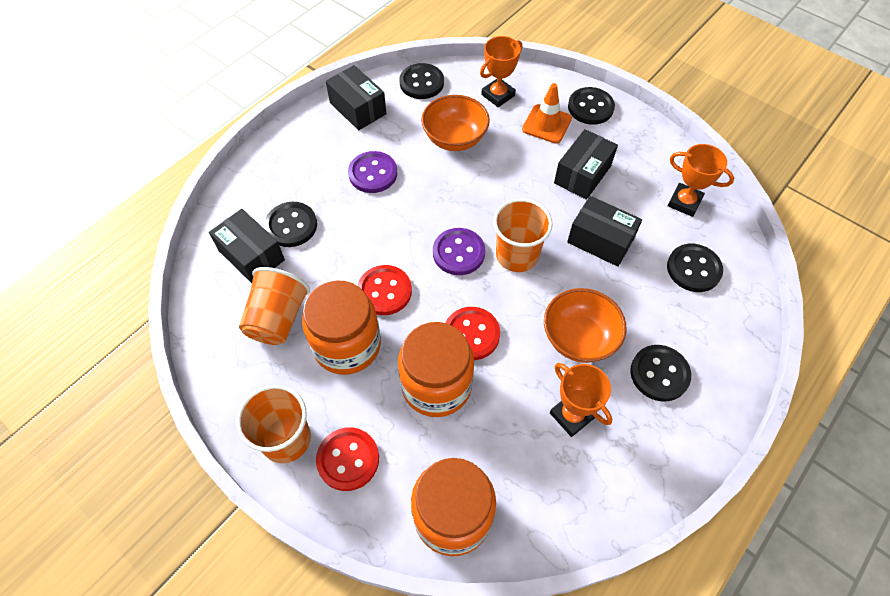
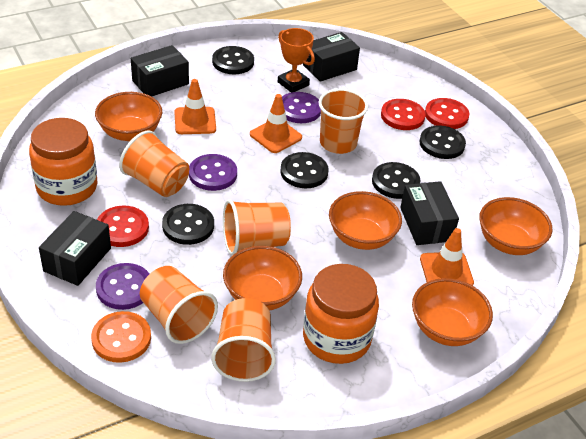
orange bowl: [421,95,490,151] [544,288,627,363] = 2 -> [95,92,162,141] [223,246,302,311] [329,191,402,250] [412,278,493,346] [479,197,552,255] = 5
orange button: none = 0 -> [91,311,151,363] = 1
orange cup: [236,385,311,463] [239,267,310,345] [493,199,553,272] = 3 -> [119,130,189,197] [140,266,218,344] [211,298,276,382] [223,200,291,255] [319,89,368,154] = 5
orange jar: [302,280,381,375] [398,322,474,417] [411,458,496,556] = 3 -> [29,118,97,206] [303,264,379,364] = 2
orange traffic cone: [522,83,572,144] = 1 -> [174,79,216,134] [250,94,302,153] [420,228,474,286] = 3
orange trophy: [480,36,522,107] [550,363,612,437] [668,144,734,217] = 3 -> [278,28,315,92] = 1
purple button: [348,151,397,193] [433,228,485,275] = 2 -> [96,263,149,310] [189,154,237,191] [282,92,321,123] = 3

